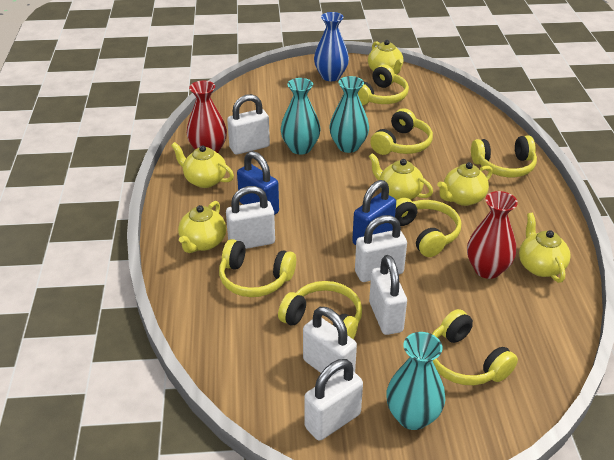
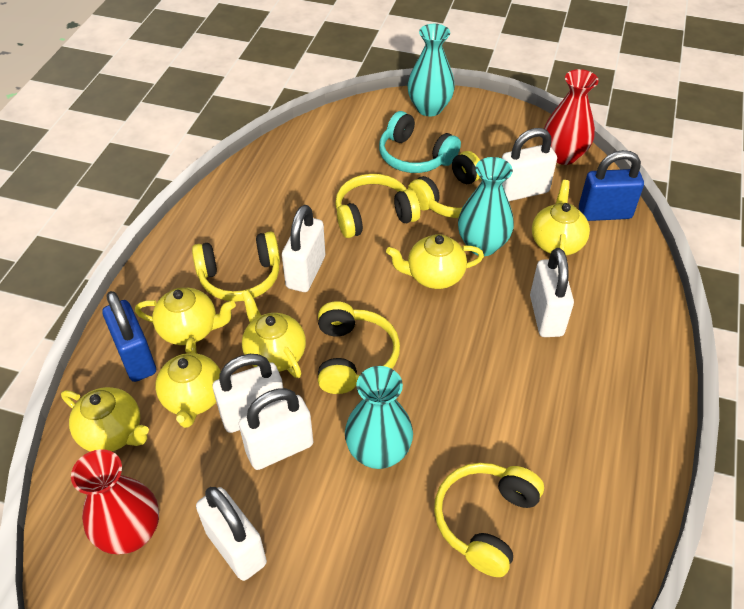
blue vase: [314,12,349,81] = 1 -> none = 0
turquoise headphones: none = 0 -> [379,111,461,173] = 1
yellow headphones: [219,239,296,297] [278,281,362,339] [358,65,409,105] [370,108,433,155] [395,198,461,257] [432,309,518,385] [471,135,537,177] = 7 -> [192,231,280,302] [318,301,400,394] [335,174,420,238] [408,151,481,218] [434,463,544,577] = 5

